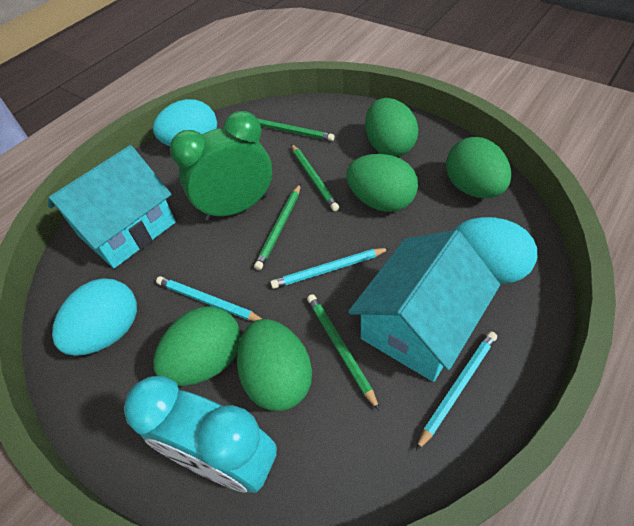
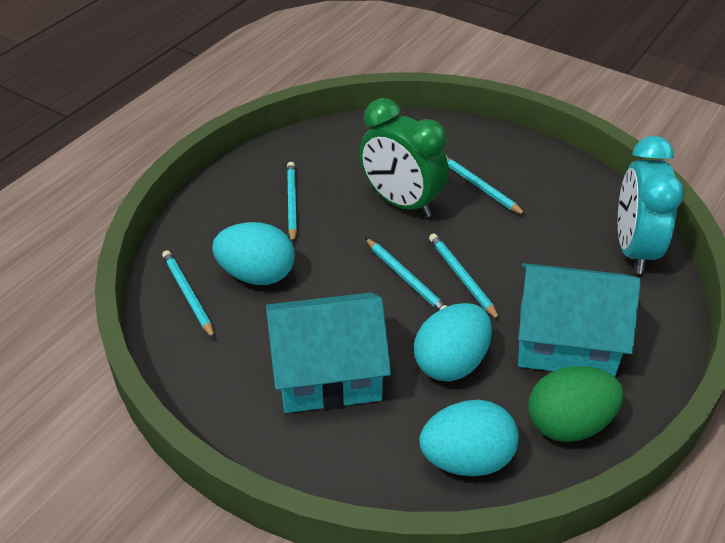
green egg: [153,306,241,386] [237,319,312,411] [346,154,418,212] [365,98,418,157] [446,137,511,198] = 5 -> [528,366,623,442] = 1
green pencil: [254,183,301,270] [258,119,335,141] [291,144,339,211] [307,294,380,411] = 4 -> none = 0
turquoise pencil: [156,276,262,321] [270,248,390,289] [416,331,497,451] = 3 -> [162,250,215,339] [287,162,297,243] [365,238,448,311] [429,234,500,321] [446,156,526,215] = 5

